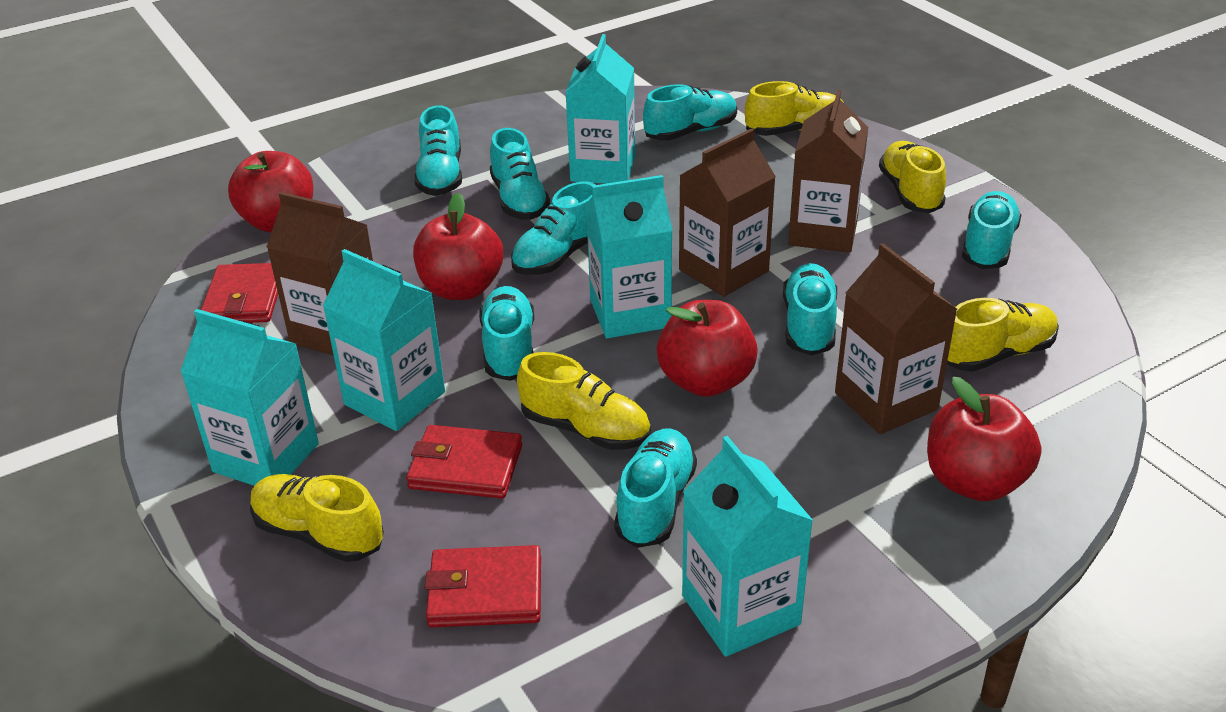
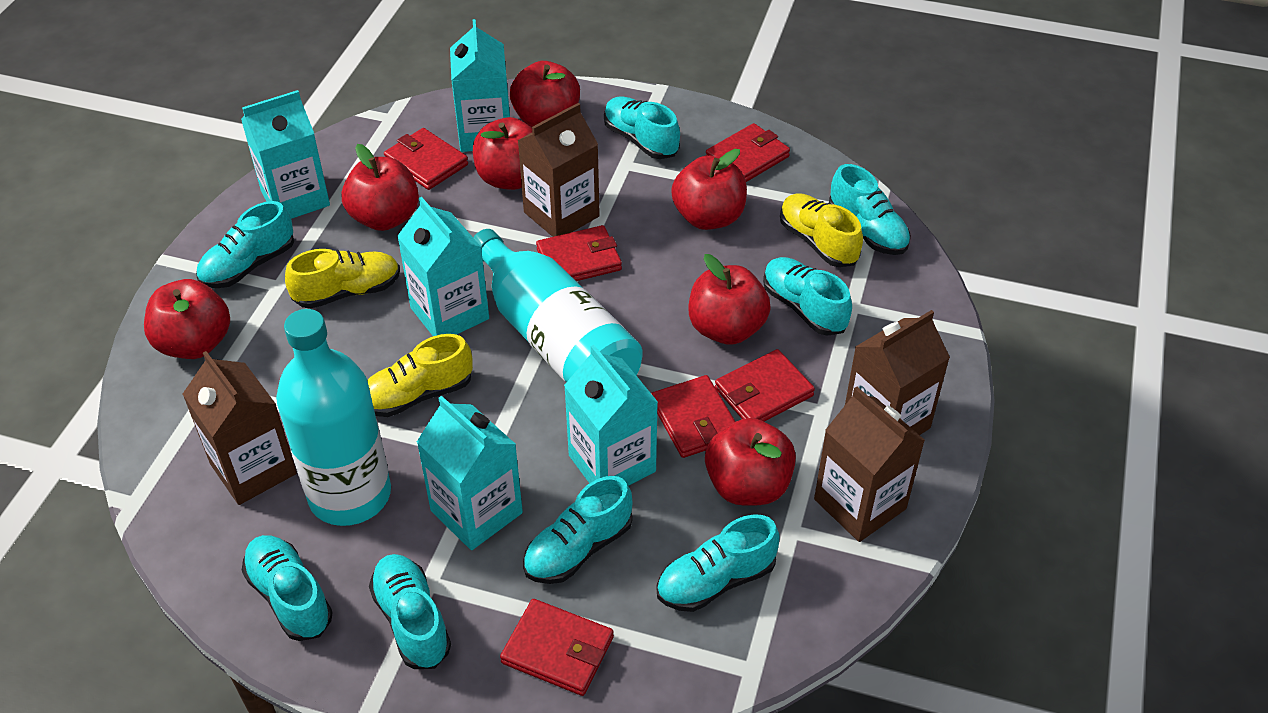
red apple: [228,151,314,232] [413,193,503,300] [657,300,758,397] [927,377,1042,501] = 4 -> [144,279,230,359] [342,144,419,231] [473,117,532,190] [510,61,580,128] [671,149,747,230] [689,254,771,345] [705,418,796,506] = 7
red wallet: [201,263,278,323] [406,425,522,498] [425,545,541,627] = 3 -> [384,128,468,190] [500,599,614,696] [536,225,622,281] [651,375,736,458] [706,123,790,182] [715,349,815,422] = 6
turquoise bottle: none = 0 -> [276,309,391,526] [473,229,643,382] = 2
yellow shoe: [250,474,384,562] [517,352,651,450] [745,81,844,136] [879,141,946,213] [947,298,1059,372] = 5 -> [285,249,400,309] [367,334,473,417] [780,193,863,267] = 3

